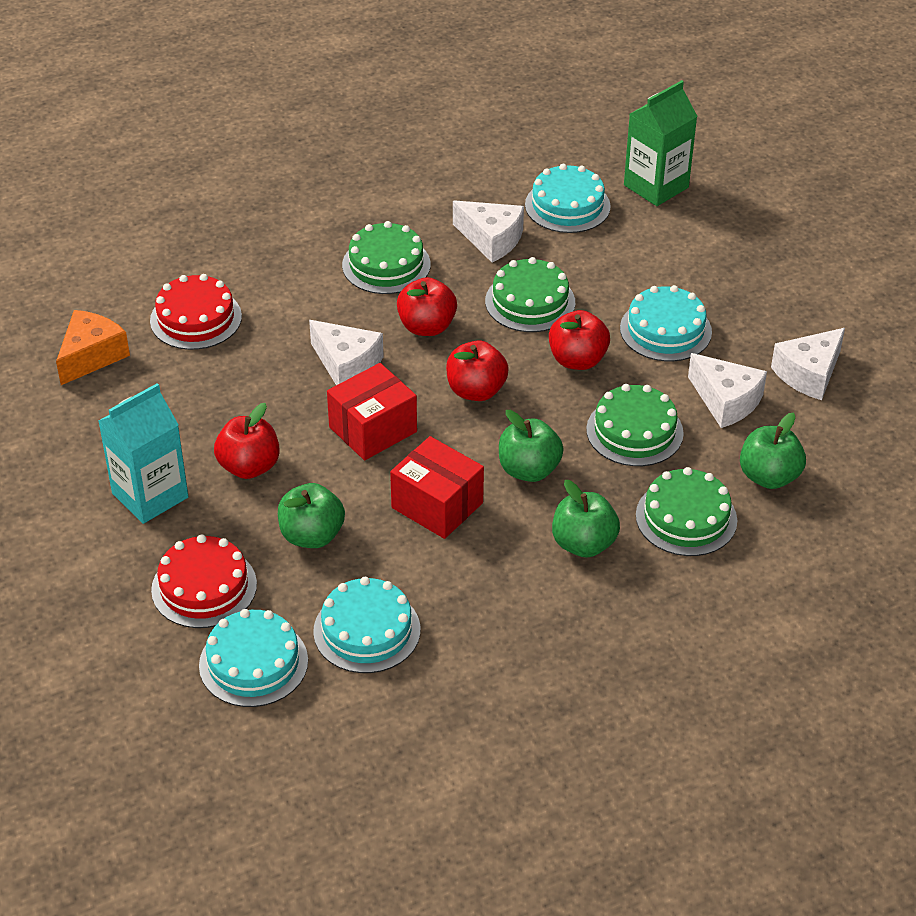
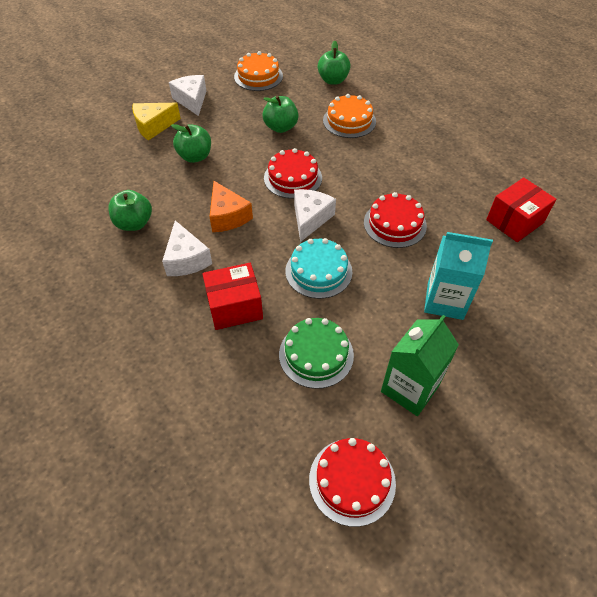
green cake: [342,221,431,294] [485,257,575,332] [586,384,684,466] [636,467,737,556] = 4 -> [279,318,354,389] = 1
orange cake: none = 0 -> [234,51,283,91] [323,94,376,138] = 2
red apple: [214,403,280,479] [397,277,457,336] [446,341,509,401] [549,310,610,370] = 4 -> none = 0
red cake: [150,274,242,350] [151,534,257,628] = 2 -> [264,148,322,199] [309,438,396,527] [364,192,427,248] = 3
turquoise cake: [199,609,308,707] [313,577,420,673] [525,164,611,233] [620,285,712,362] = 4 -> [285,238,352,299] = 1
white cheese: [309,320,384,385] [453,200,524,262] [688,353,767,428] [771,328,845,400] = 4 -> [162,220,212,276] [169,75,206,116] [294,189,336,242] = 3
yellow cheese: none = 0 -> [132,103,181,141] = 1

